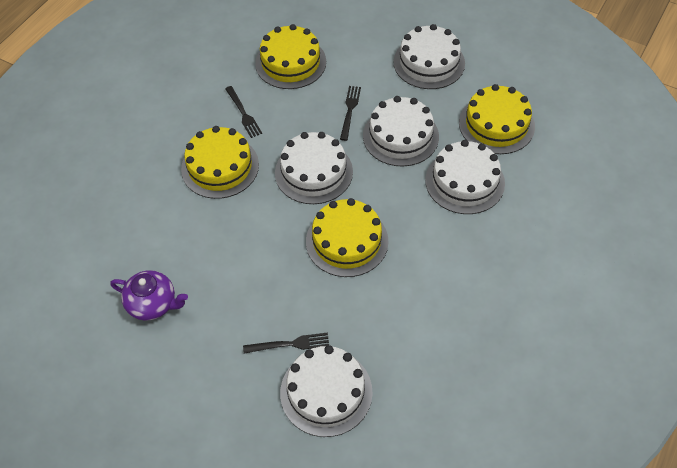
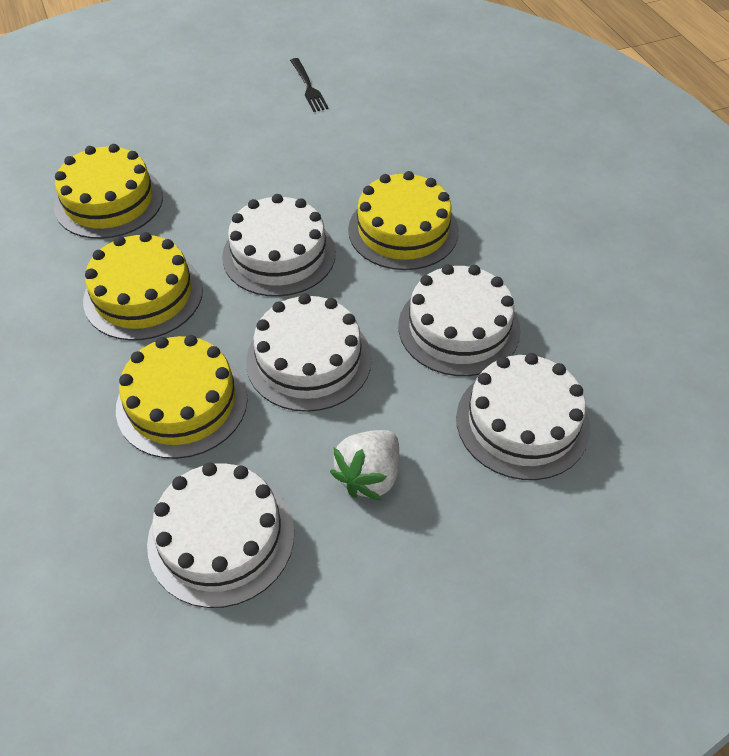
black fork: [225,86,262,138] [243,333,329,354] [340,86,361,141] = 3 -> [290,58,329,112] = 1
purple teapot: [110,270,188,321] = 1 -> none = 0
white strawberry: none = 0 -> [330,430,399,501] = 1

